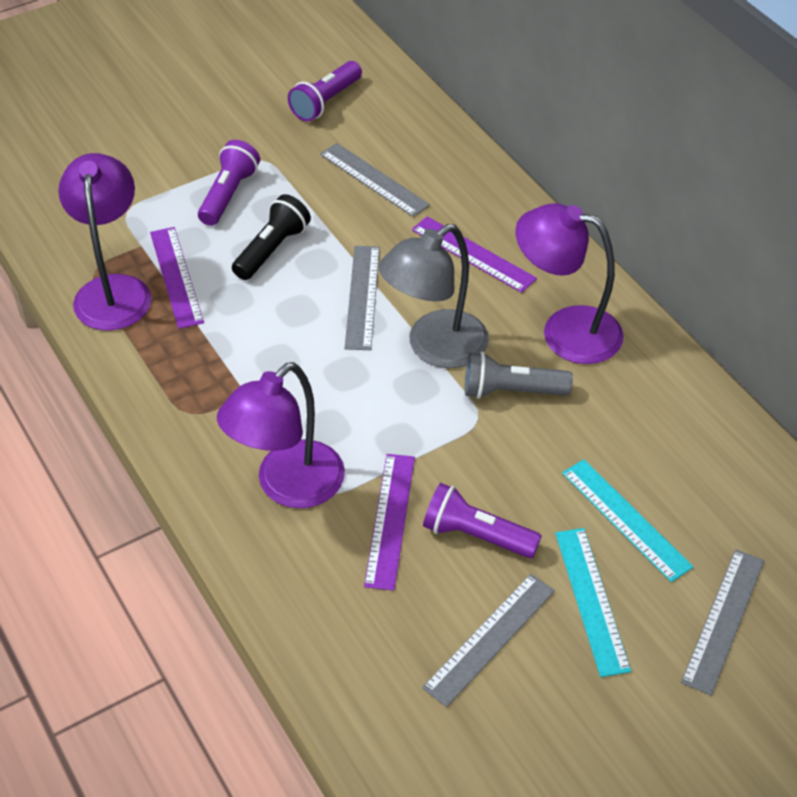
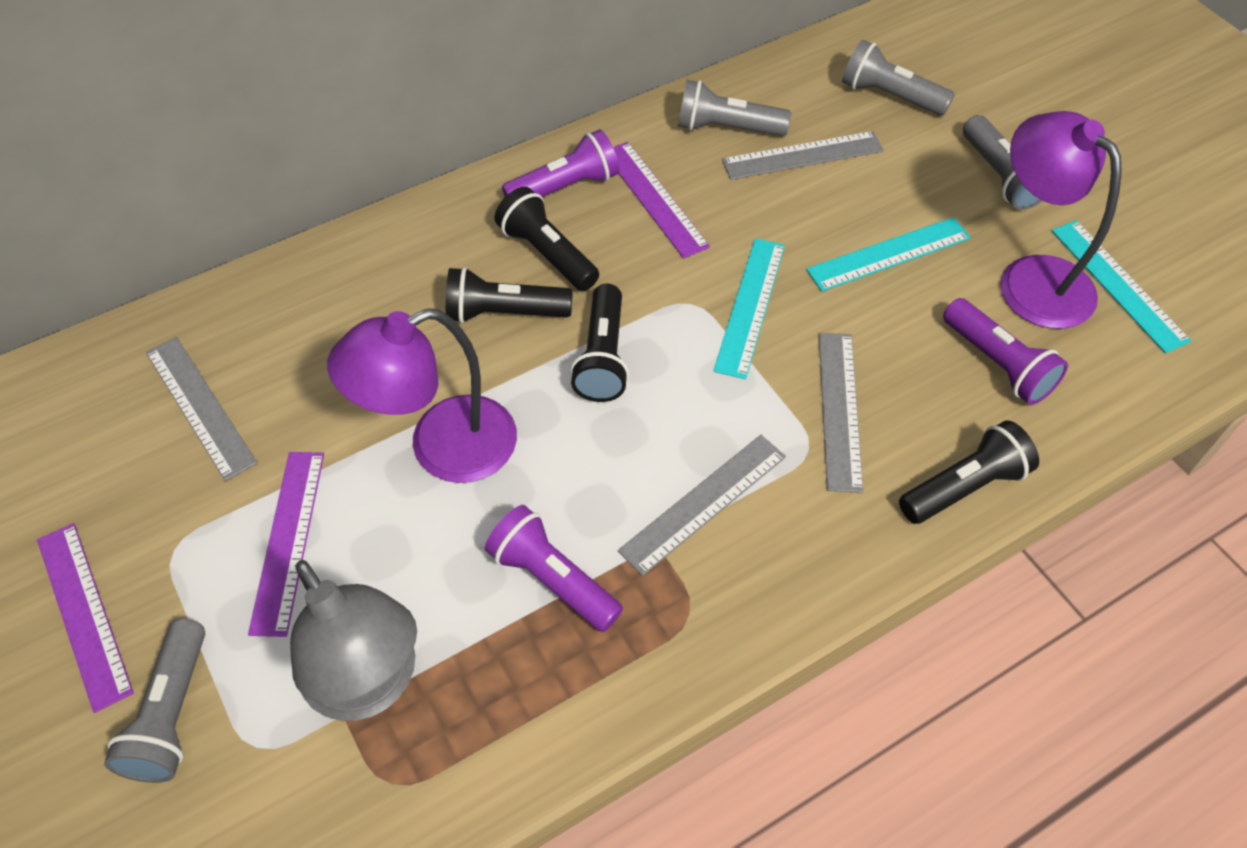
black flashlight: [232,194,311,280] = 1 -> [446,267,573,324] [494,187,599,291] [570,284,629,402] [899,420,1039,524] = 4
grey flashlight: [465,352,573,399] = 1 -> [104,619,205,783] [678,80,791,136] [842,40,955,116] [963,115,1042,210] = 4
purple lamp: [58,153,151,331] [217,362,345,508] [516,203,624,364] = 3 -> [327,308,517,483] [1000,111,1122,329] = 2
turquoise ruler: [555,528,631,677] [562,459,693,582] = 2 -> [713,238,785,379] [806,217,971,291] [1052,220,1191,353] = 3

